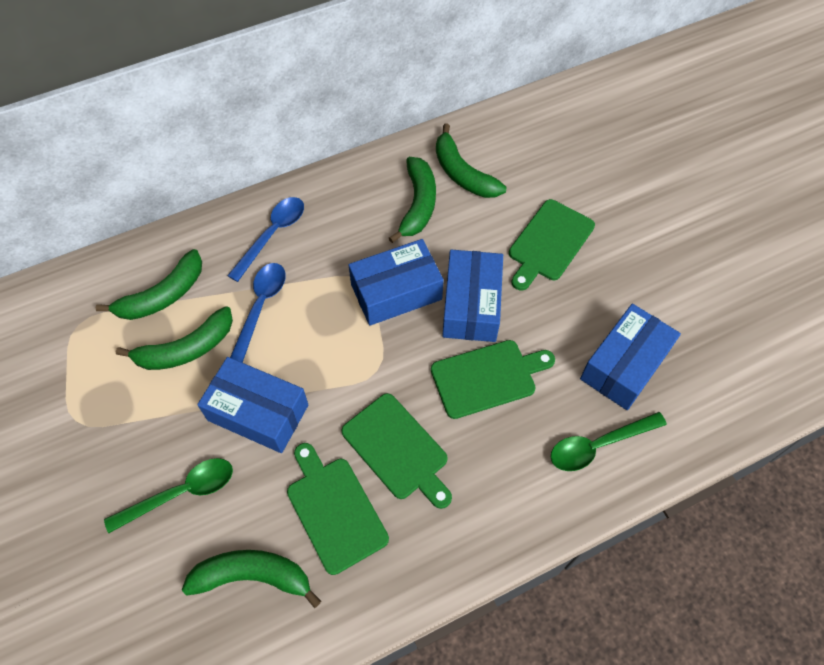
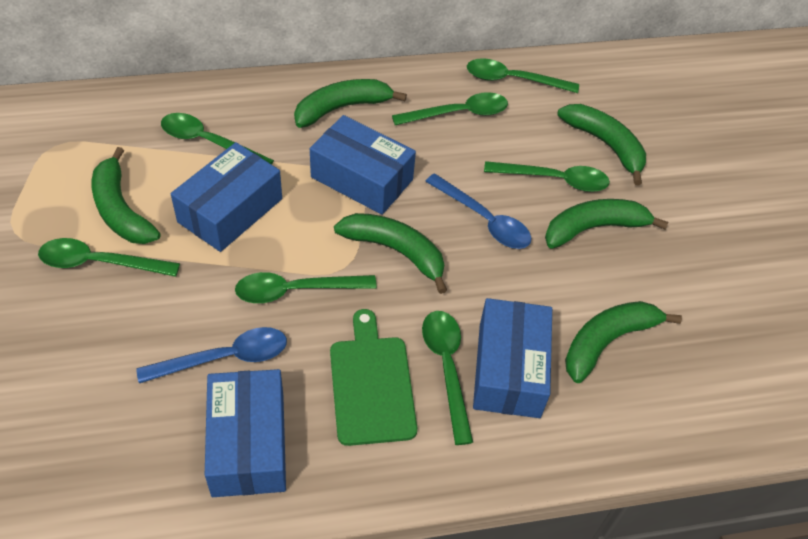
green banana: [95,249,202,320] [116,306,233,370] [182,550,321,608] [389,157,436,243] [436,123,506,198] = 5 -> [92,147,160,244] [294,79,407,128] [334,213,447,294] [545,199,668,249] [557,104,646,185] [565,301,682,383] = 6
green cutting board: [287,443,389,575] [342,393,452,509] [431,340,555,419] [509,199,595,291] = 4 -> [330,309,417,446] = 1
green spoon: [104,458,233,533] [551,412,667,471] = 2 -> [38,238,180,277] [161,113,274,165] [235,272,377,303] [392,92,508,125] [422,311,473,445] [467,58,579,93] [484,161,610,192] = 7

